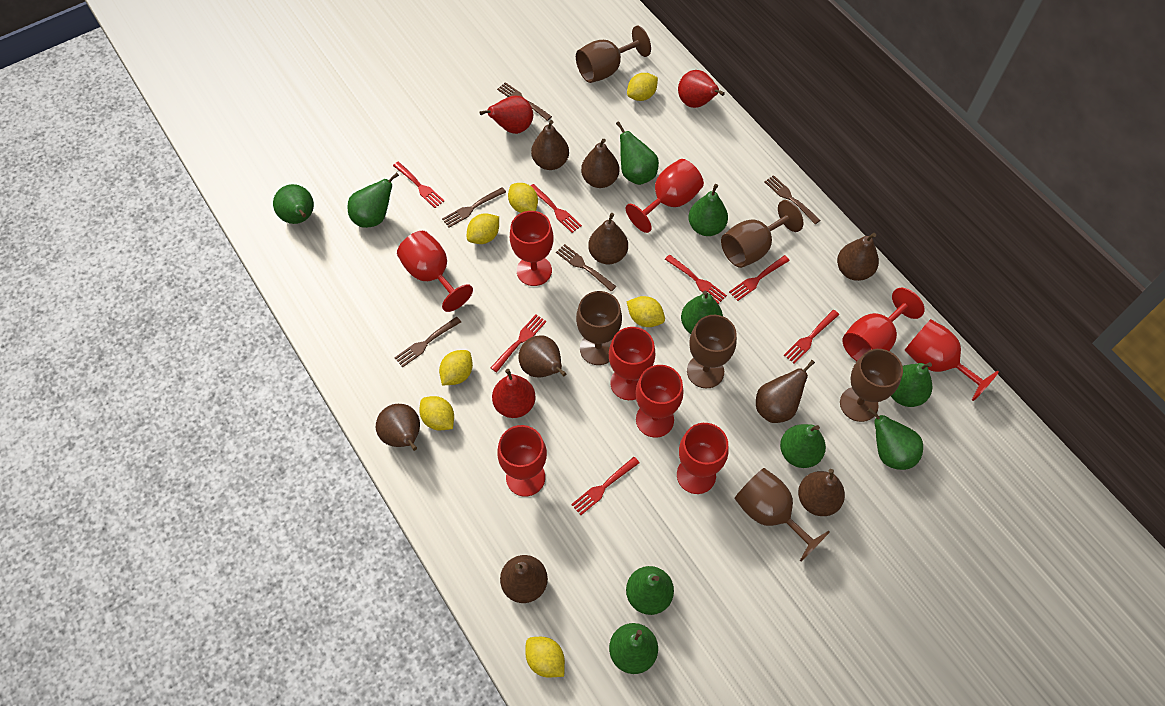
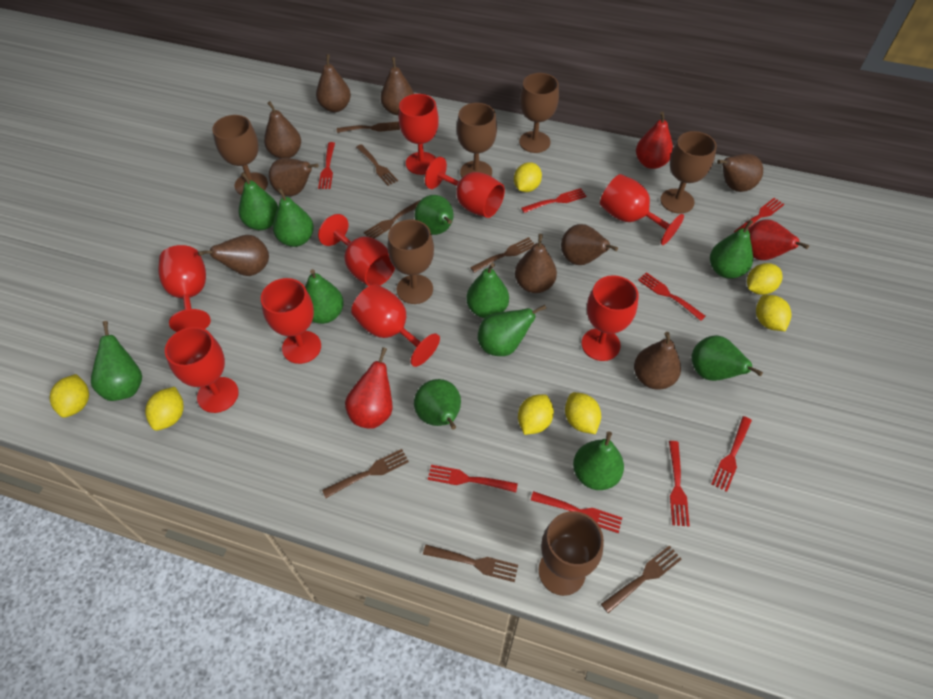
brown fork: [394,317,461,367] [442,187,506,228] [497,82,552,121] [556,244,616,292] [764,175,820,224] = 5 -> [322,449,409,498] [337,122,400,133] [356,144,398,186] [364,200,420,239] [423,545,518,582] [470,237,535,273] [601,545,682,613] = 7
green pear: [273,184,314,224] [347,172,399,228] [609,623,658,674] [616,121,659,185] [626,566,674,615] [681,291,723,334] [688,184,728,236] [780,424,826,468] [868,407,923,470] [891,362,932,407] = 10 -> [91,321,142,401] [239,172,278,230] [273,188,314,247] [305,269,344,324] [414,379,461,430] [415,195,453,235] [466,263,509,318] [478,305,546,356] [573,431,624,490] [692,335,763,381] [710,220,753,278] = 11
red fork: [393,162,444,208] [491,314,546,373] [531,184,582,233] [571,457,640,515] [665,255,727,304] [729,255,790,301] [784,310,839,364] = 7 -> [318,142,335,189] [428,465,518,492] [521,188,587,213] [531,491,622,533] [638,272,706,321] [669,441,690,526] [711,416,752,492] [734,198,784,232] = 8

